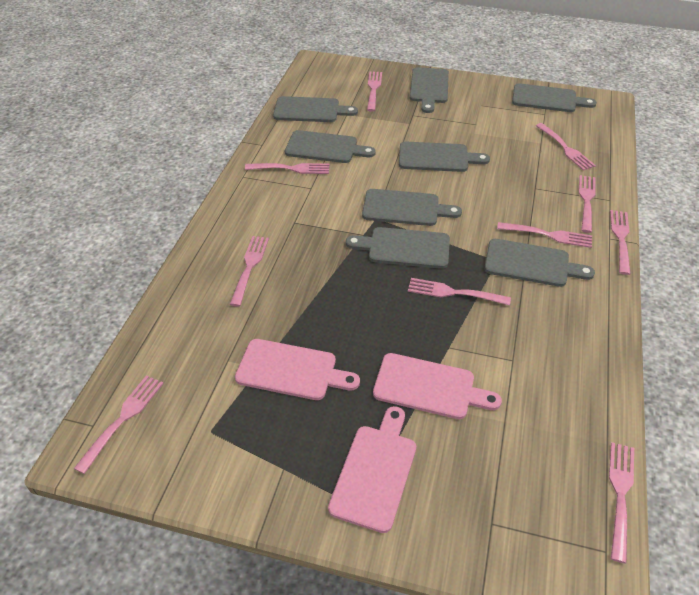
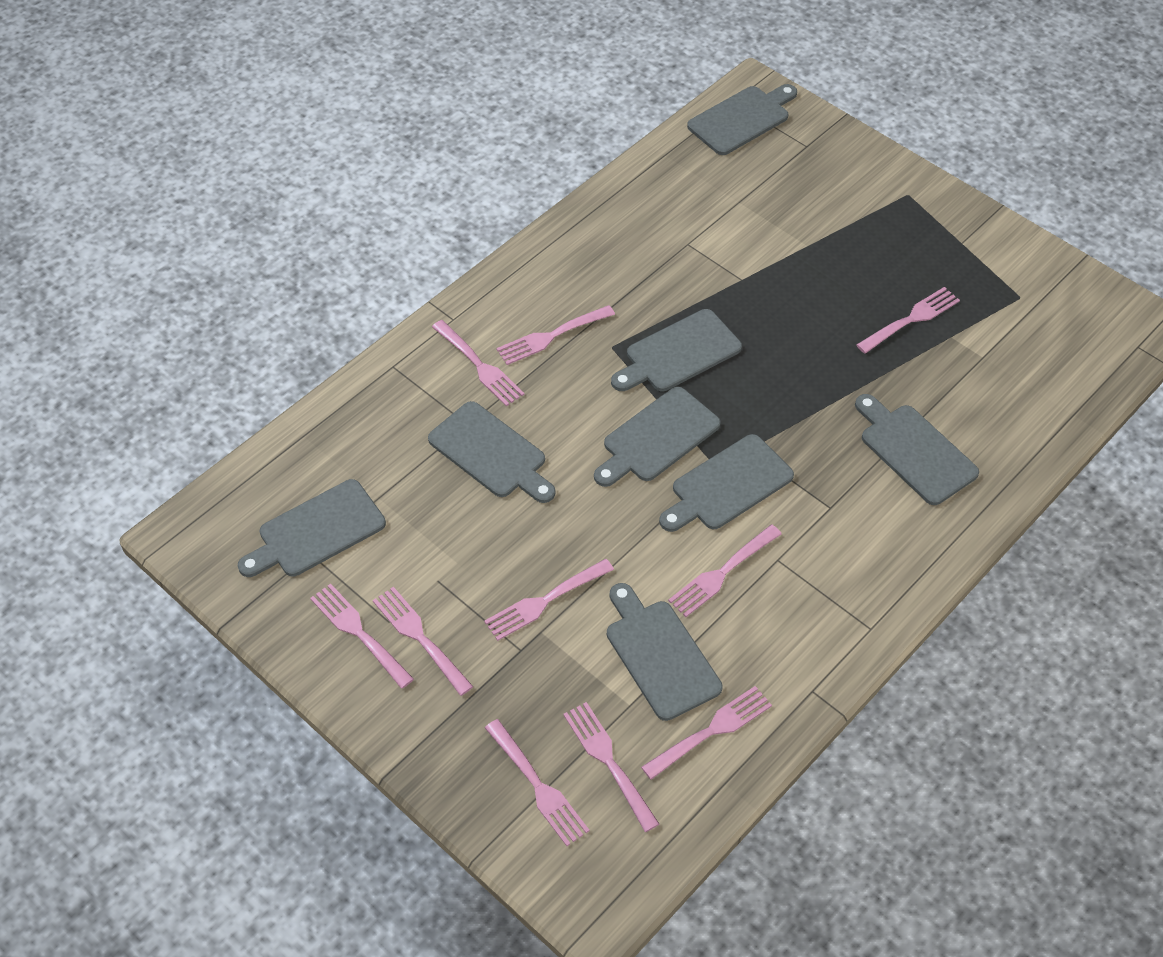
pink cutting board: [235,339,360,400] [328,406,416,533] [373,353,502,419] = 3 -> none = 0

